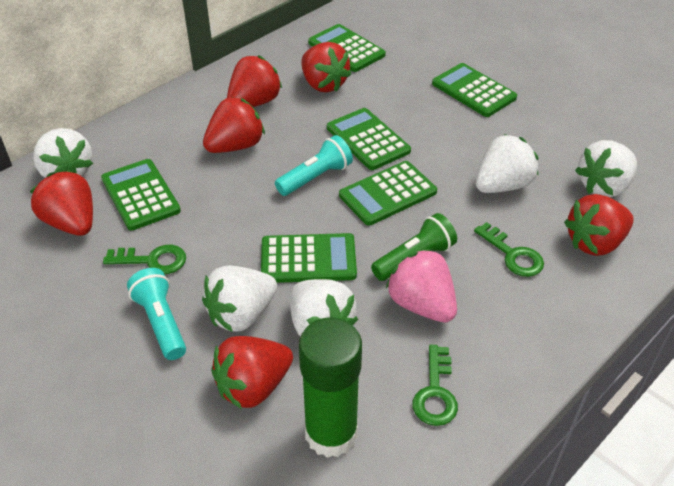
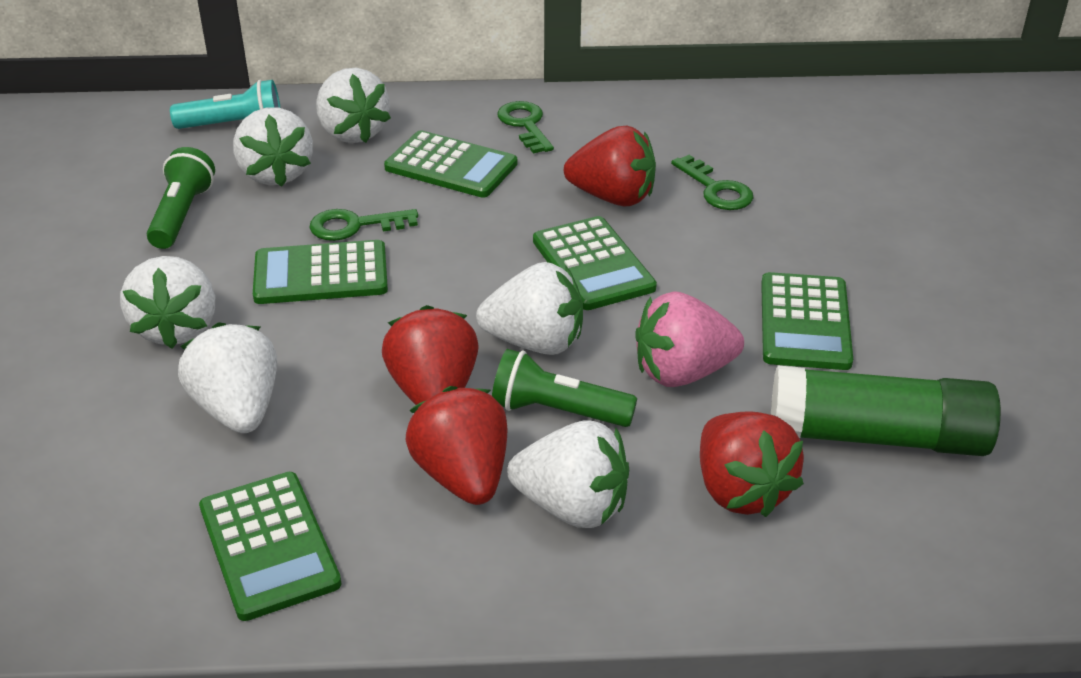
green calculator: [101,159,181,231] [261,233,357,283] [308,24,386,72] [327,108,411,170] [339,161,437,226] [432,63,517,117] = 6 -> [199,472,341,621] [253,240,388,304] [384,130,517,198] [533,216,657,310] [761,272,853,370] = 5
green flashlight: [371,213,457,281] = 1 -> [147,147,215,249] [492,349,637,427] = 2
red strawberry: [30,170,93,236] [203,97,265,153] [211,336,293,409] [227,55,282,107] [301,42,351,92] [564,194,634,256] = 6 -> [382,305,479,405] [406,386,508,505] [564,125,656,207] [700,412,804,517] = 4
turquoise flashlight: [127,268,186,360] [275,135,353,196] = 2 -> [170,80,281,129] = 1
white strawberry: [33,128,93,178] [202,266,277,332] [290,279,358,337] [476,134,538,193] [575,140,637,197] = 5 -> [120,256,215,349] [178,322,277,433] [233,107,313,187] [316,68,391,143] [476,262,583,355] [507,420,629,528] = 6

